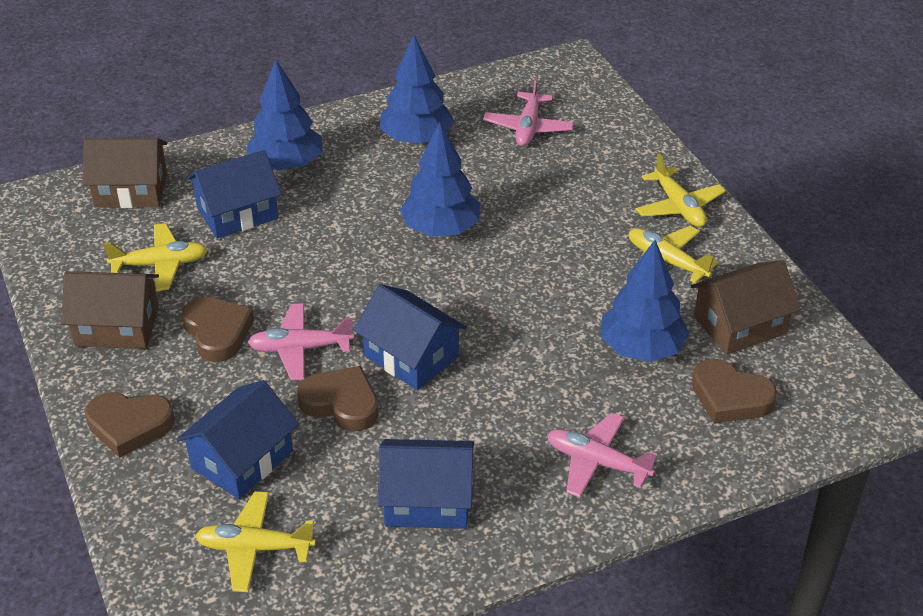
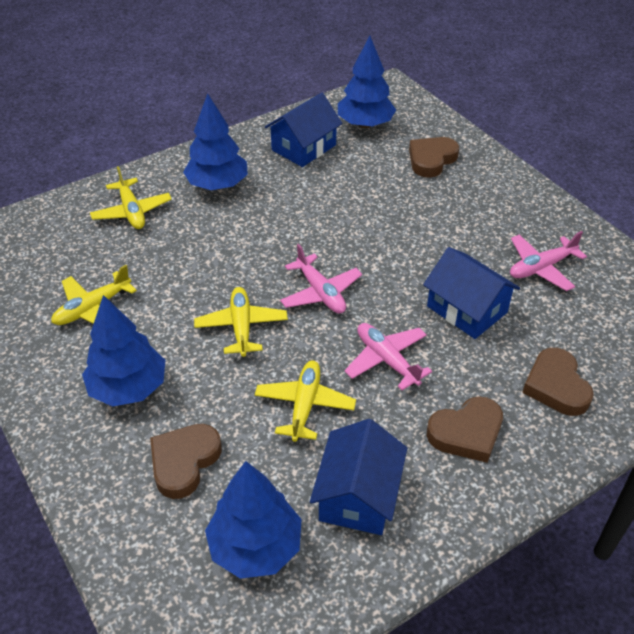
blue house: [176,380,299,499] [187,150,282,239] [354,284,467,390] [378,439,474,529] = 4 -> [265,93,343,167] [310,419,407,535] [423,247,520,339] = 3
brown house: [61,271,159,349] [83,138,167,208] [691,260,801,355] = 3 -> none = 0

